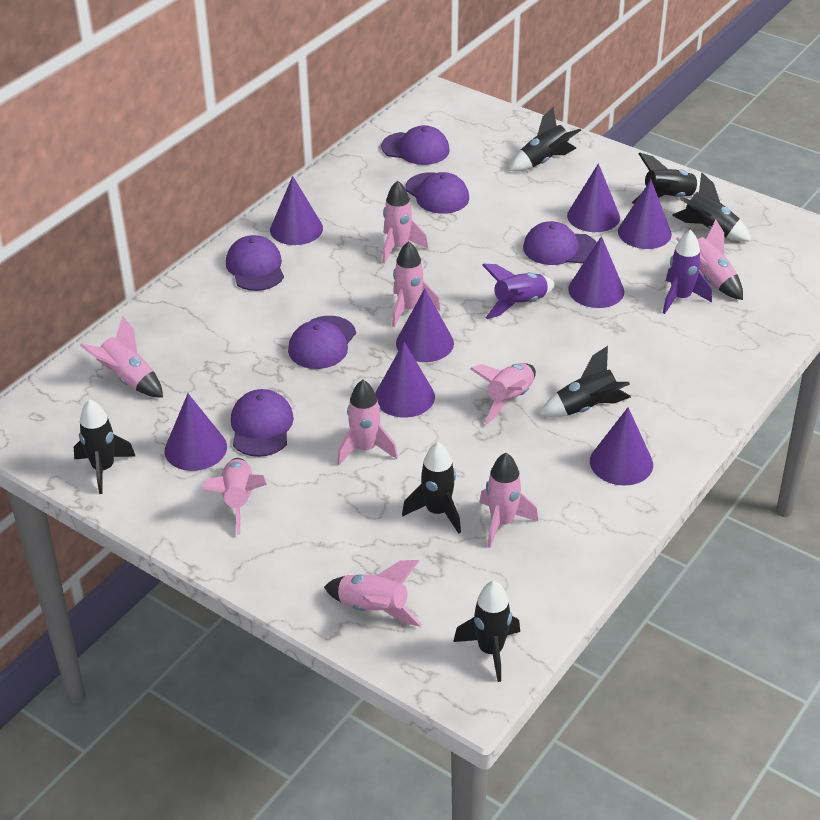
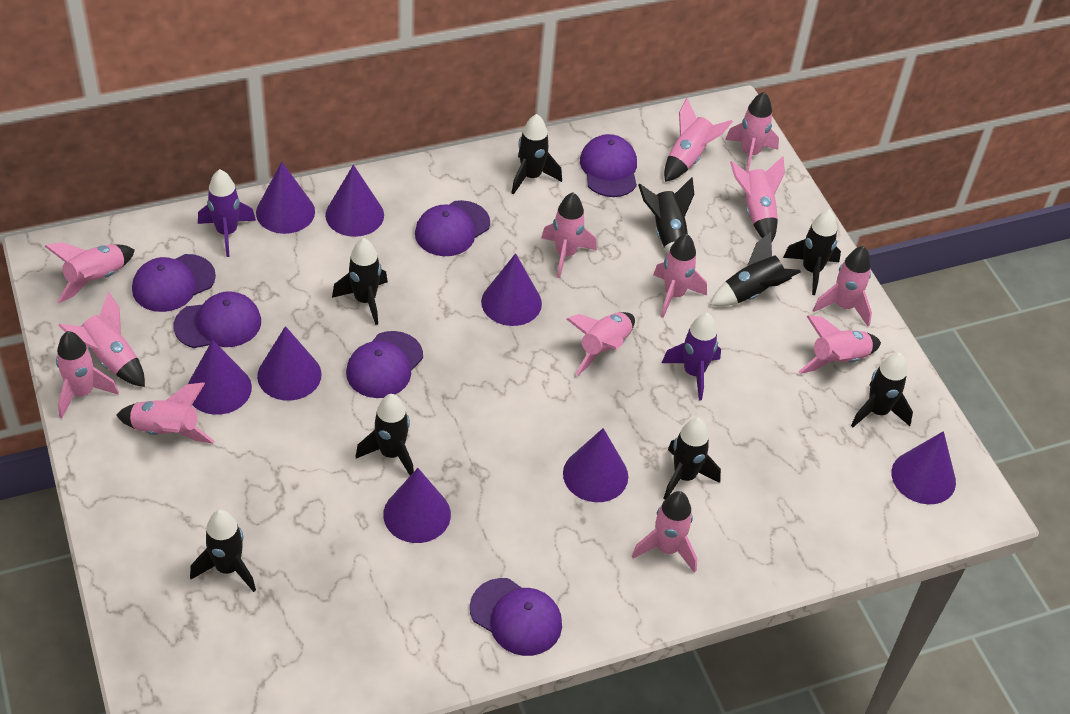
black rocket: [74,399,136,494] [402,442,461,534] [453,581,520,682] [509,107,581,171] [539,346,631,417] [632,153,701,204] [672,173,751,242] = 7 -> [190,510,256,592] [332,238,388,325] [355,394,414,476] [511,114,562,195] [638,177,694,254] [663,418,721,500] [710,232,801,307] [783,209,841,295] [851,353,913,427] = 9
pink rocket: [80,315,163,398] [202,458,267,535] [324,560,422,627] [337,380,398,465] [382,180,428,264] [392,241,440,327] [470,363,536,424] [479,453,538,548] [676,220,743,300] = 9 -> [44,242,135,303] [56,331,119,419] [58,292,145,387] [116,382,214,443] [542,192,597,278] [566,312,635,375] [632,491,697,573] [653,234,707,318] [664,98,733,182] [725,92,779,172] [730,156,785,243] [798,315,881,374] [813,246,872,327] = 13

